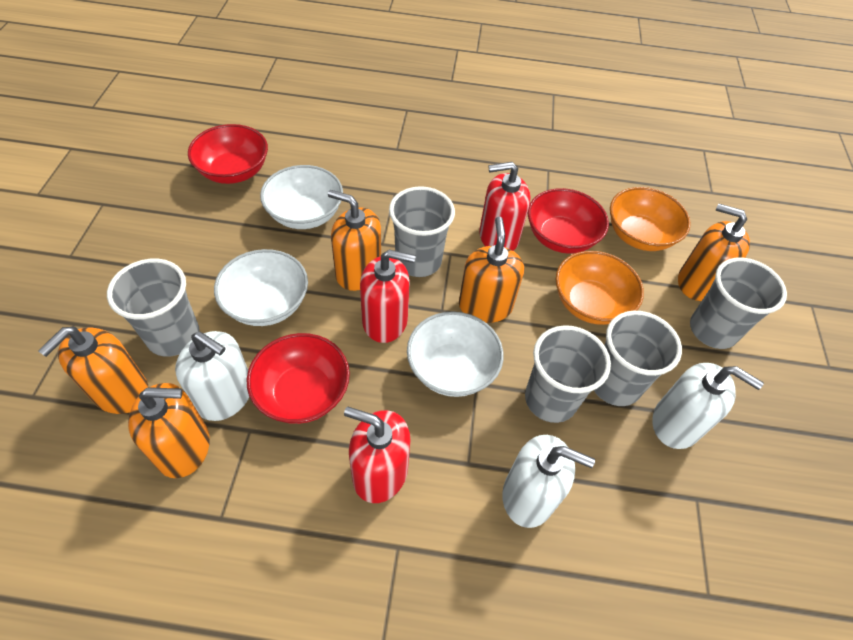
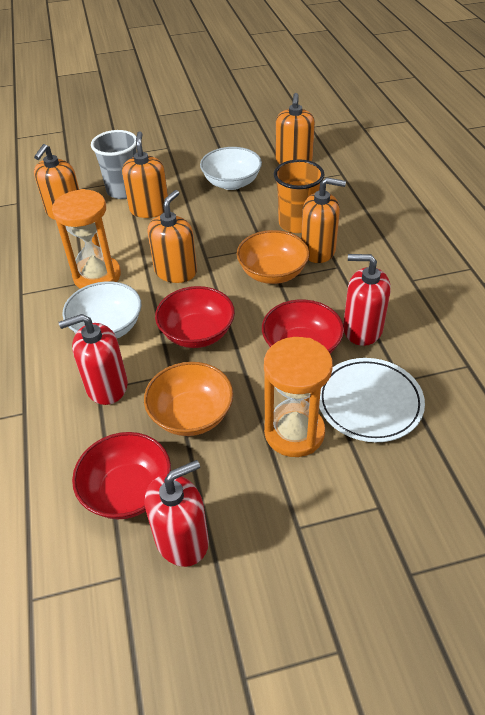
grey cup: [107,258,200,357] [389,186,455,277] [525,325,611,423] [594,311,682,406] [690,258,787,349] = 5 -> [91,130,137,199] = 1
orange cup: none = 0 -> [274,159,325,233] = 1
orange hourglass: none = 0 -> [52,189,121,289] [264,337,333,457] = 2
white bowl: [214,249,308,326] [260,165,343,229] [407,311,504,397] = 3 -> [62,281,141,338] [200,147,262,190] = 2
white plate: none = 0 -> [319,358,425,442] = 1
white soap dispenser: [175,331,249,421] [502,435,595,528] [652,363,764,449] = 3 -> none = 0

